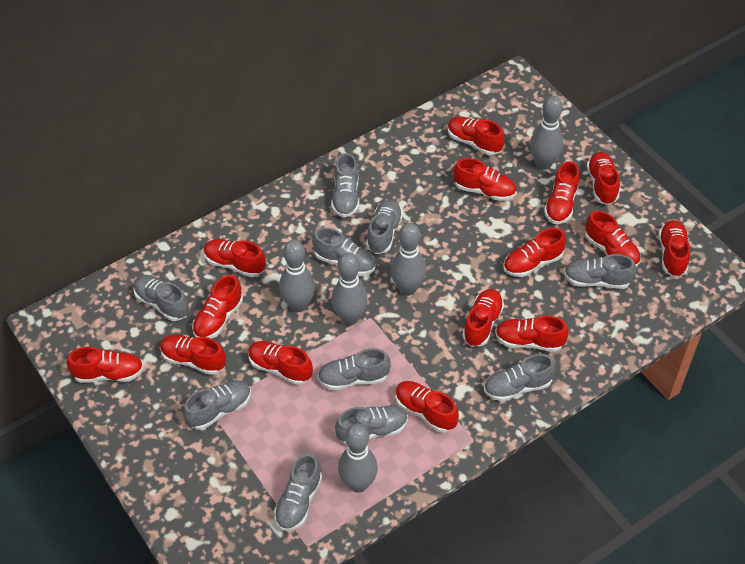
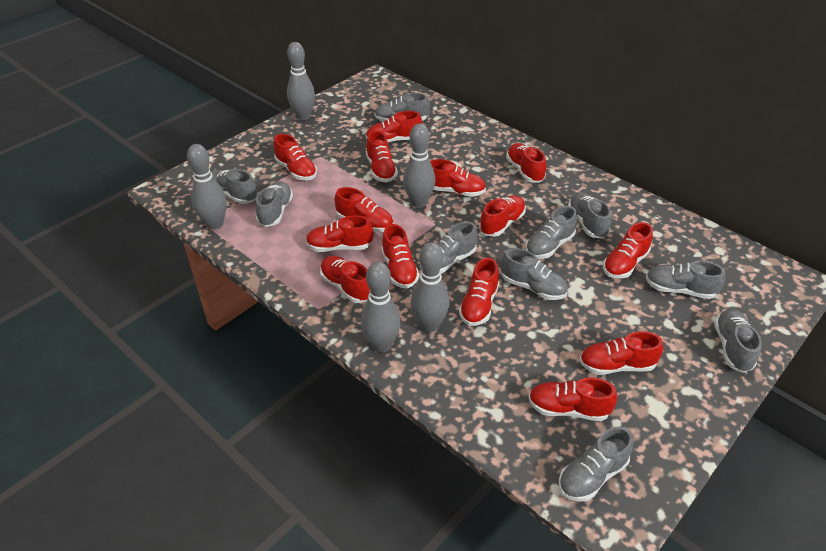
red shoe: [67,347,144,383] [160,335,226,375] [192,275,243,339] [204,239,266,277] [248,341,313,385] [395,381,459,432] [448,116,504,155] [453,158,516,201] [462,289,504,347] [495,316,569,352] [503,228,566,277] [544,161,580,224] [585,211,641,267] [587,152,620,205] [659,220,690,277] = 15 -> [274,134,317,180] [306,216,374,252] [320,256,370,303] [334,187,393,232] [366,111,422,143] [366,131,398,182] [381,224,419,288] [430,159,486,197] [459,258,499,326] [479,195,526,237] [506,143,547,183] [528,378,617,421] [579,331,663,375] [603,222,653,278] = 14

